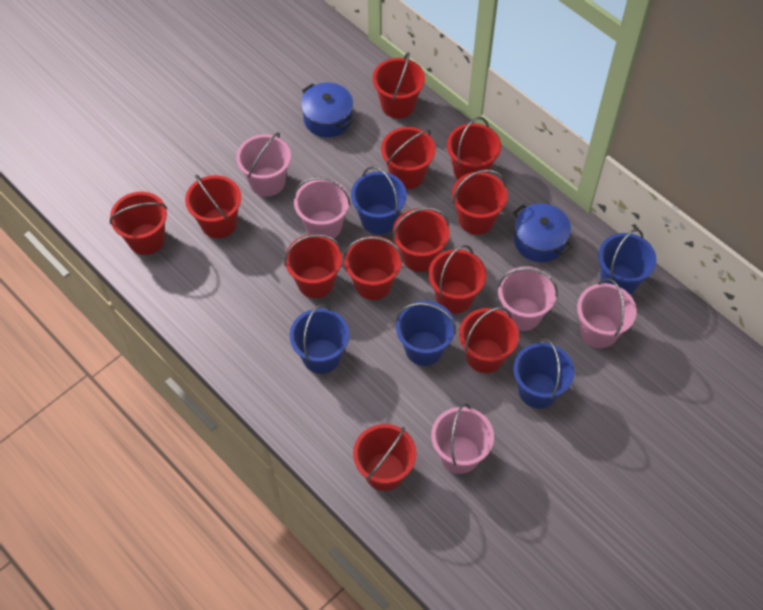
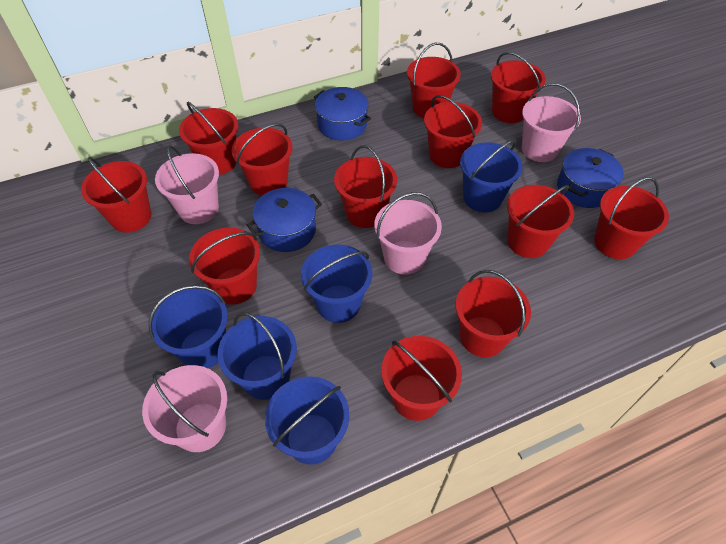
blue pot: [301,83,353,137] [513,203,572,262] = 2 -> [247,188,322,252] [314,87,371,140] [557,148,624,208] = 3
pink bucket: [236,132,291,197] [293,177,351,239] [431,403,494,474] [497,266,558,331] [577,278,637,348] = 5 -> [142,365,227,452] [155,145,219,224] [374,192,442,275] [522,83,581,162] = 4

